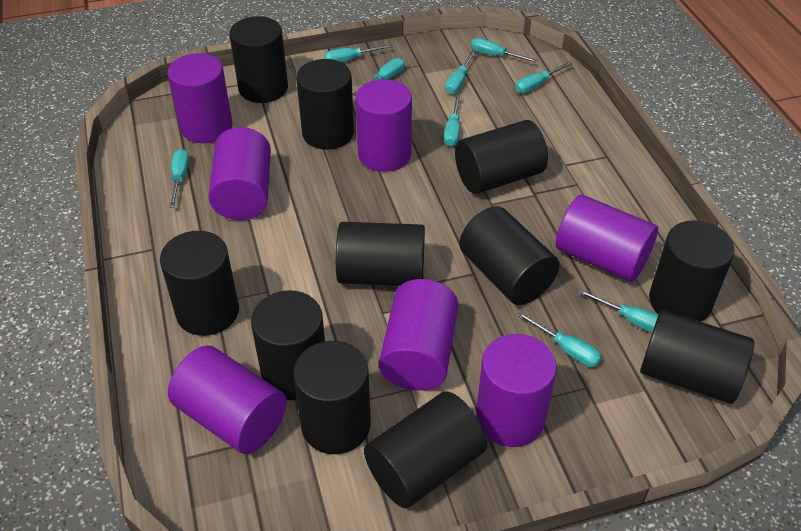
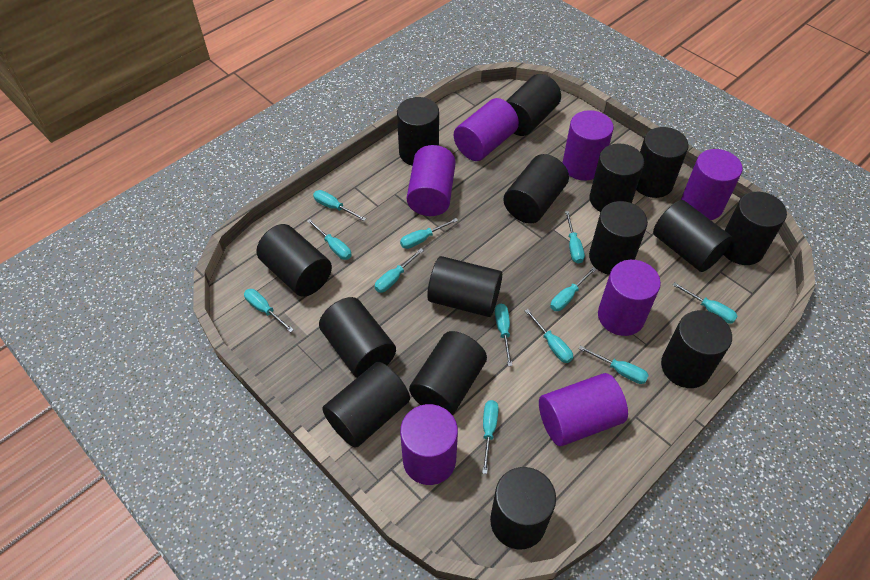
black cylinder: [160,231,239,336] [229,16,288,103] [251,290,325,400] [293,341,371,454] [296,59,354,150] [336,222,425,286] [364,391,487,508] [455,120,548,194] [459,206,559,305] [640,310,754,404] [649,220,735,322] = 11 -> [256,224,332,297] [319,297,396,378] [322,362,410,448] [397,97,439,166] [409,331,487,415] [427,256,502,317] [490,467,556,549] [503,154,569,224] [506,74,561,136] [589,143,644,212] [589,201,648,275] [636,127,689,198] [653,200,732,272] [661,310,732,388] [723,192,787,265] = 15
turquoise screwdriver: [169,148,189,208] [324,44,393,62] [352,58,405,96] [444,95,460,146] [446,50,476,94] [471,38,538,63] [515,62,573,93] [517,312,602,367] [578,289,658,333] = 9 -> [244,289,294,332] [307,219,352,260] [313,190,366,221] [375,249,424,293] [400,218,458,249] [482,400,499,474] [495,304,513,366] [525,309,573,363] [550,267,597,311] [565,211,585,264] [579,346,649,384] [673,282,738,324] = 12

